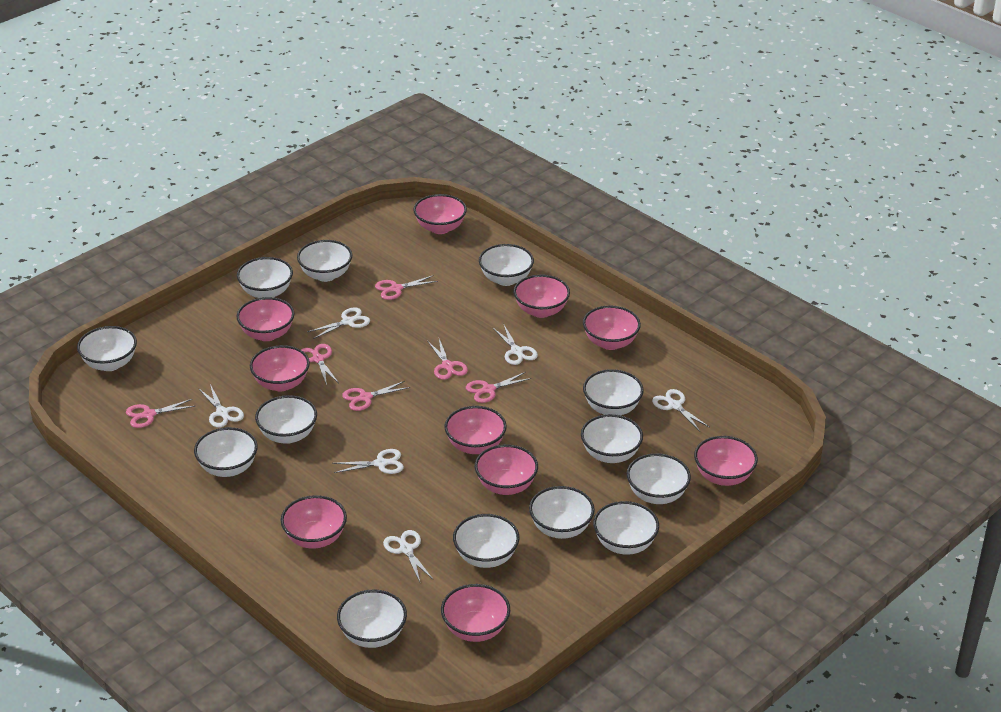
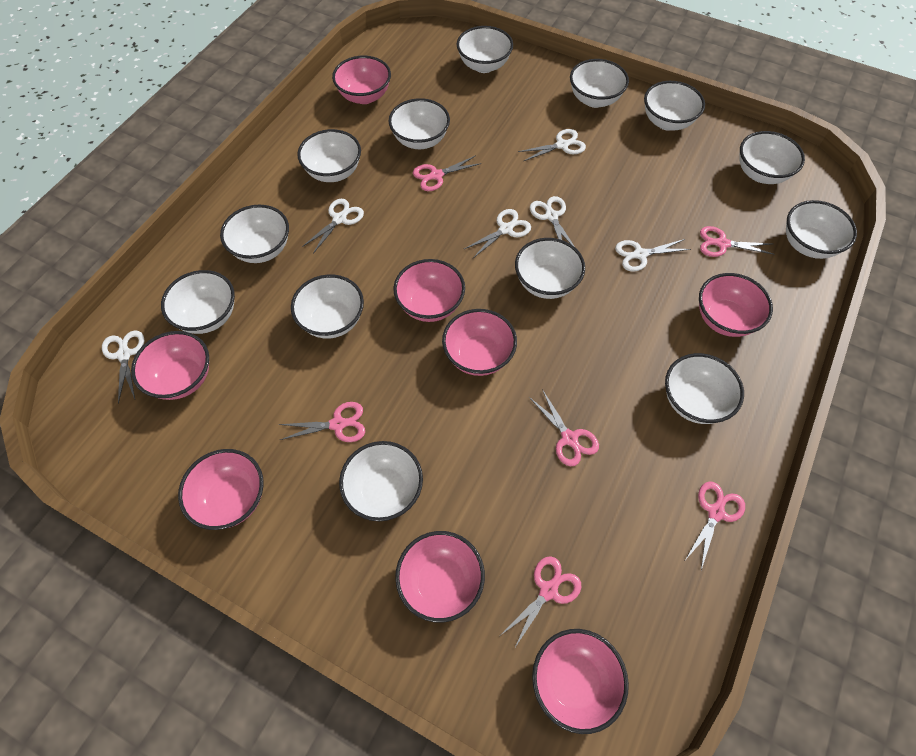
pink bowl: [236,297,295,341] [250,345,310,391] [281,495,347,549] [413,194,467,234] [441,584,510,642] [444,406,507,454] [475,444,538,495] [513,275,570,318] [583,305,641,350] [694,436,758,486] = 10 -> [131,331,209,400] [178,449,264,530] [332,56,391,104] [393,259,465,322] [395,531,485,623] [442,309,517,376] [532,629,629,734] [699,273,773,337] = 8

